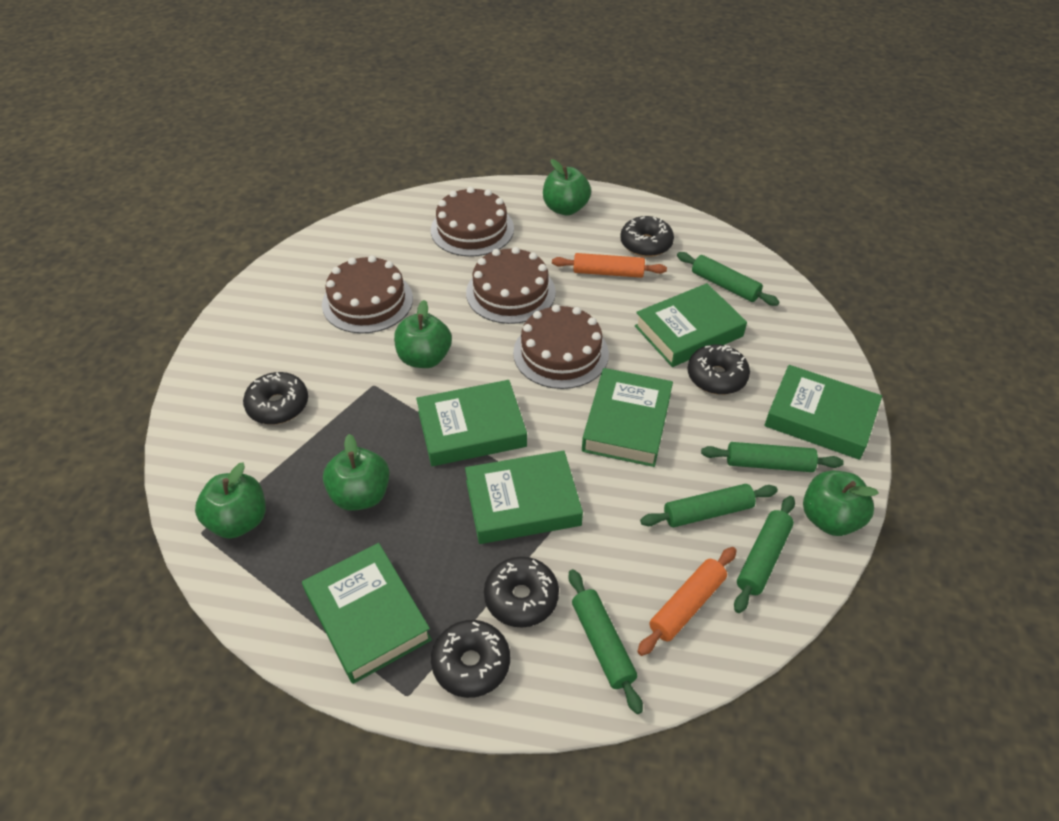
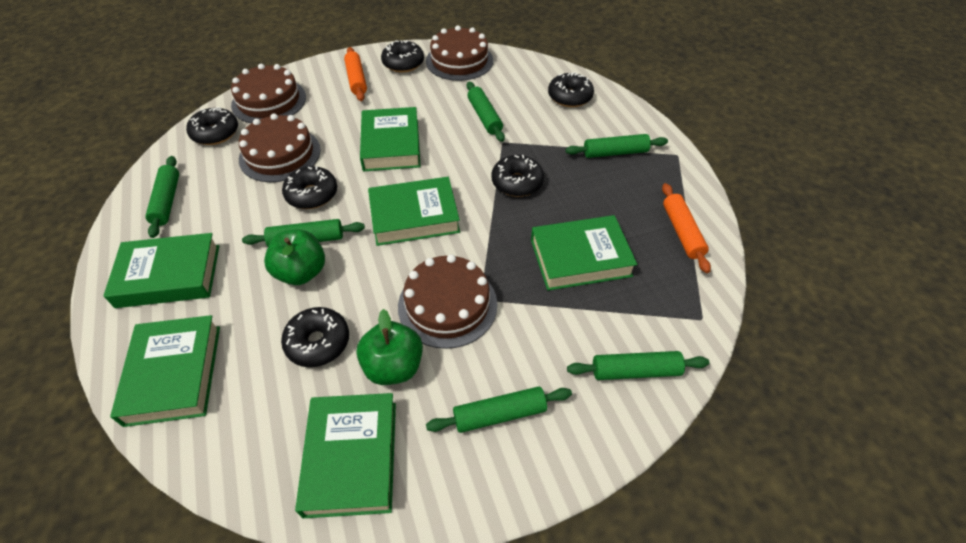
black donut: [243,372,308,425] [431,620,510,698] [484,557,559,628] [620,216,674,257] [687,345,750,395] = 5 -> [186,107,238,145] [281,307,349,367] [282,166,337,209] [381,40,424,72] [491,155,544,197] [548,72,594,107] = 6
green apple: [195,463,266,539] [323,434,390,511] [394,300,452,368] [543,159,591,215] [803,471,879,536] = 5 -> [264,229,325,285] [357,309,423,385] = 2
green rolling pin: [569,569,643,714] [640,484,778,527] [677,252,779,306] [701,442,844,472] [734,496,795,613] = 5 -> [145,156,179,238] [242,219,365,247] [426,386,572,433] [467,82,505,142] [566,134,668,158] [567,351,709,380] = 6

